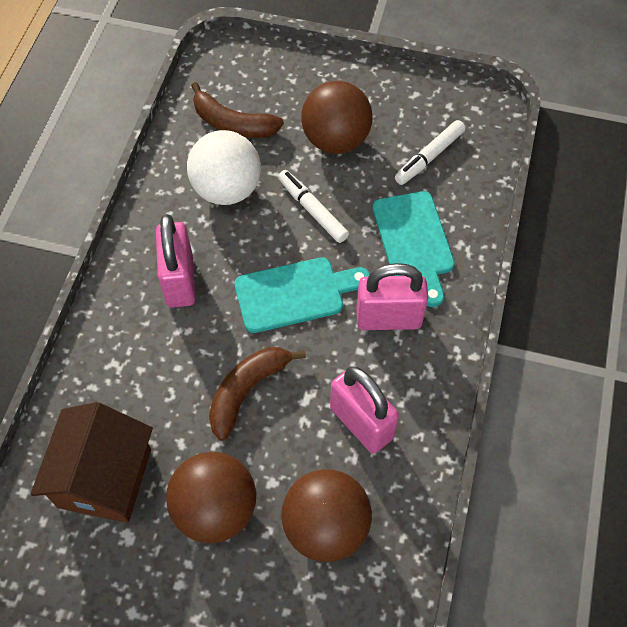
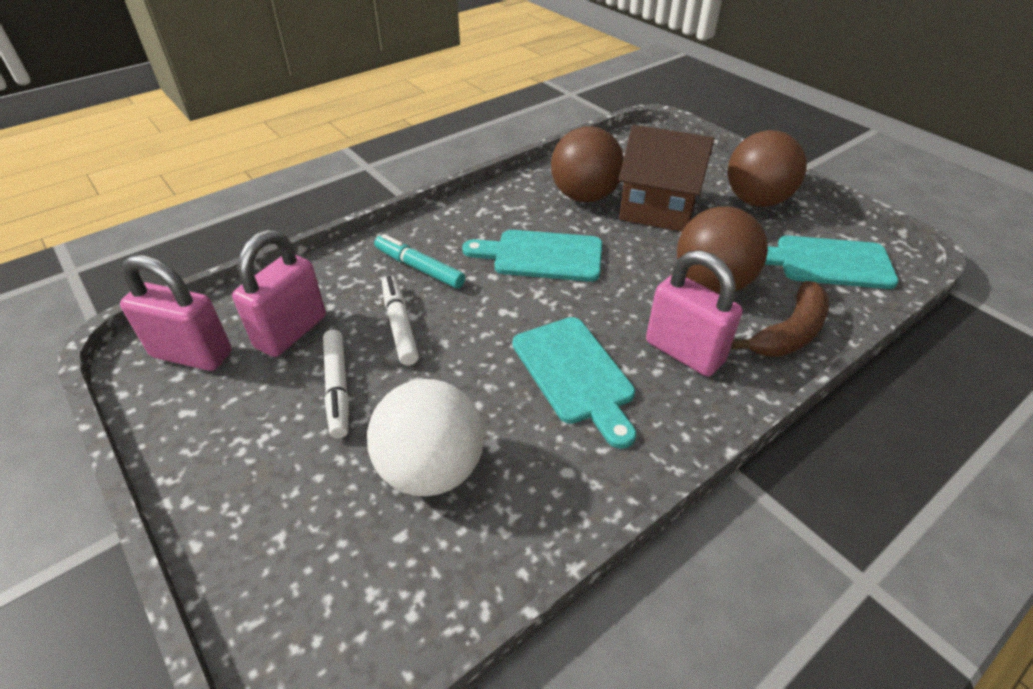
brown banana: [191,82,284,138] [209,347,306,441] = 2 -> [731,281,829,357] = 1
turquoise cutting board: [235,257,370,333] [373,191,455,307] = 2 -> [462,230,602,282] [513,317,636,449] [765,236,899,289] = 3
turquoise marker: none = 0 -> [374,234,465,288] = 1

